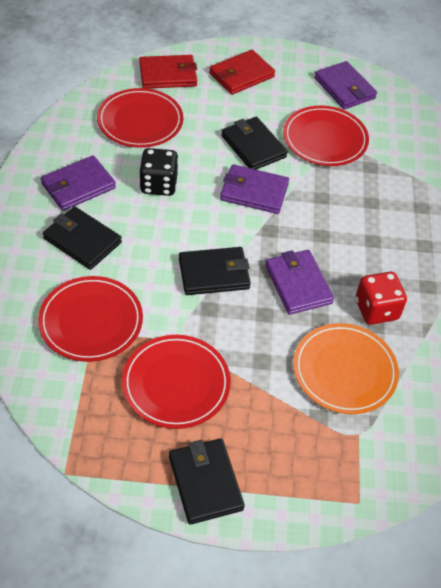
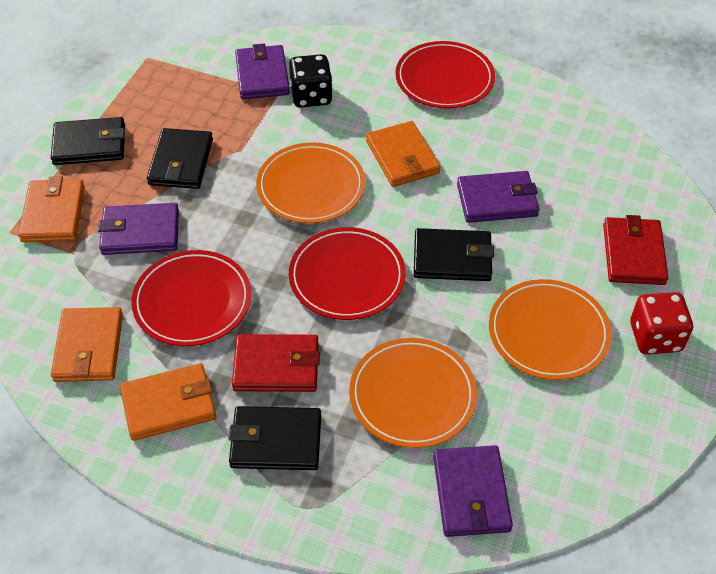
orange plate: [293,323,399,414] = 1 -> [256,143,365,223] [349,338,477,448] [489,279,612,380] = 3
orange wallet: none = 0 -> [18,176,85,242] [51,307,123,382] [120,363,216,441] [366,121,440,187] = 4
red plate: [38,276,143,362] [97,88,183,148] [122,335,231,429] [283,106,369,166] = 4 -> [131,250,251,346] [289,227,406,320] [395,41,495,109] = 3

